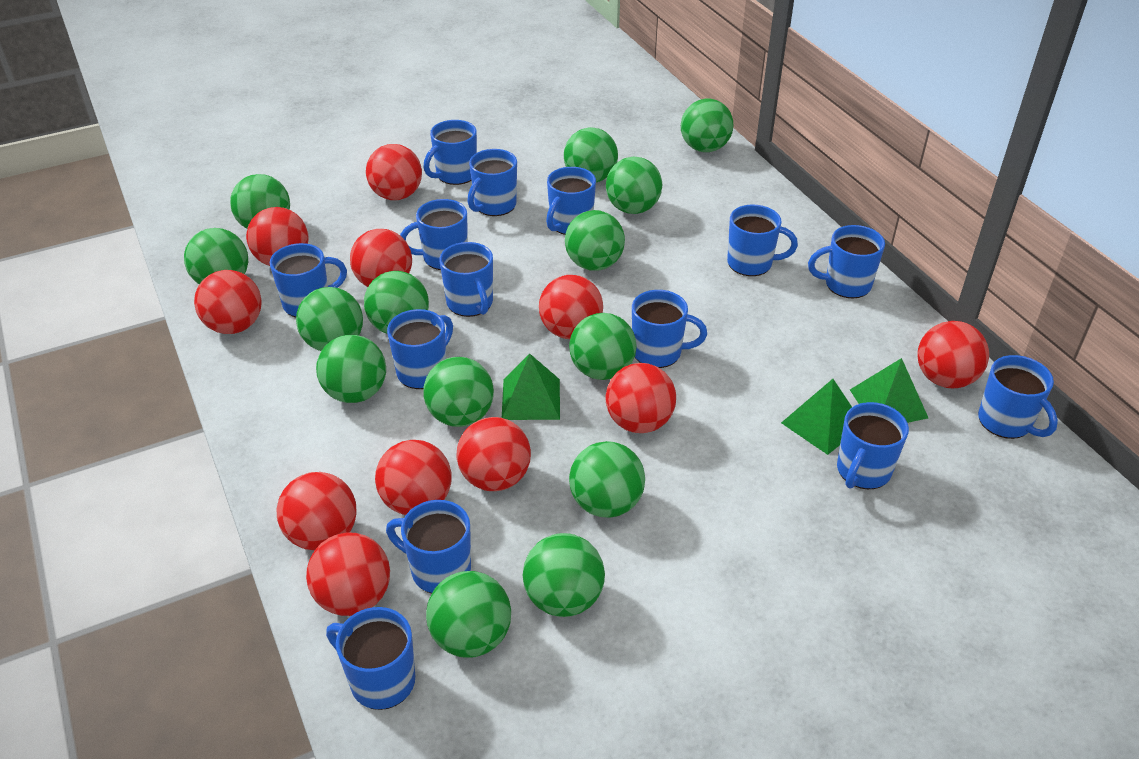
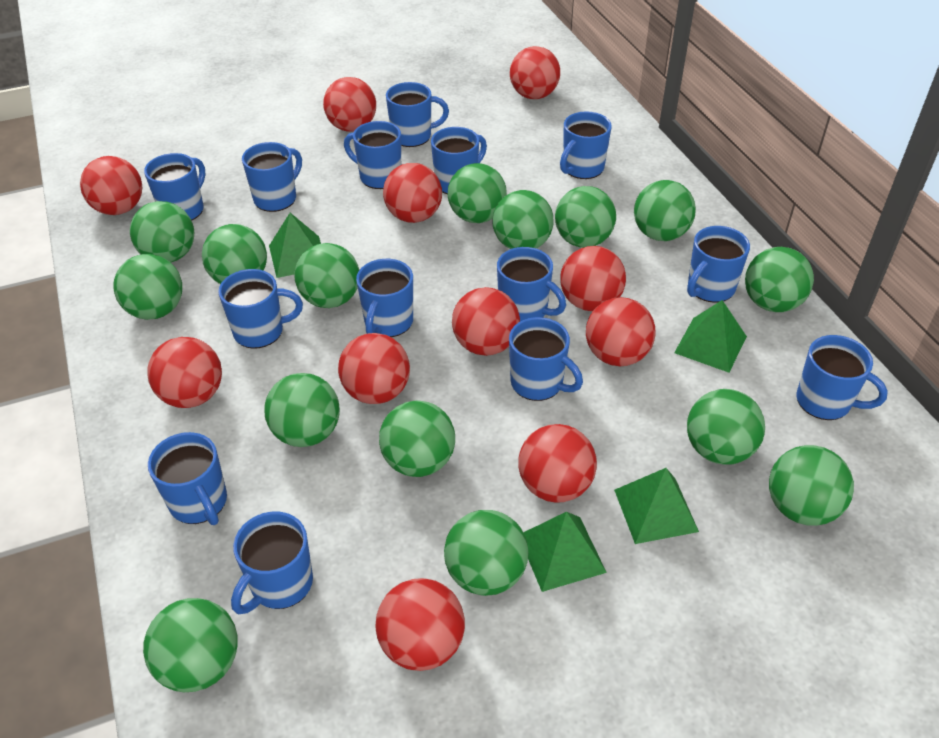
green ball: [184,228,248,284] [230,174,290,229] [296,287,363,351] [316,335,386,403] [364,271,429,334] [423,357,494,427] [426,571,511,658] [523,533,605,617] [564,128,618,182] [565,210,625,271] [569,313,637,380] [569,441,645,518] [606,157,662,214] [681,99,733,152] = 14 -> [113,254,182,320] [130,201,194,262] [143,598,238,692] [202,224,267,284] [264,373,340,447] [295,243,359,308] [379,400,455,477] [444,510,528,596] [448,163,507,223] [492,190,553,249] [555,186,616,248] [634,180,696,241] [687,389,765,465] [745,247,814,312] [769,445,854,526] = 15
green pyramid: [502,354,560,420] [781,379,852,455] [850,358,928,423] = 3 -> [269,213,321,278] [523,512,607,592] [614,468,699,544] [674,300,747,373] = 4

